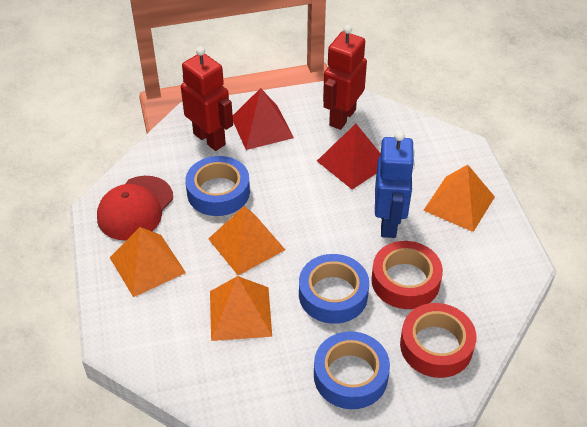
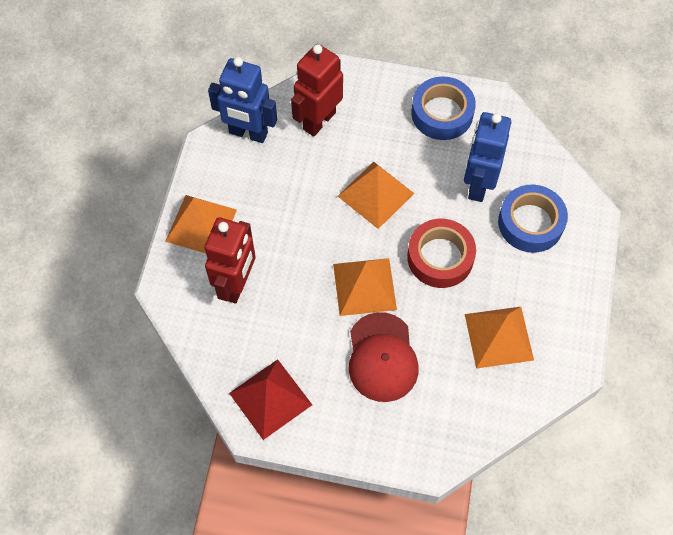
blue robot: [375,131,415,238] = 1 -> [208,57,277,143] [464,112,511,202] = 2
blue tape: [185,156,250,216] [299,254,369,324] [314,331,390,409] = 3 -> [411,76,476,140] [498,185,568,253] = 2
red pyramid: [233,88,294,150] [317,124,381,189] = 2 -> [229,360,312,440] = 1
red tape: [371,241,443,309] [400,303,476,378] = 2 -> [407,219,476,288] = 1

